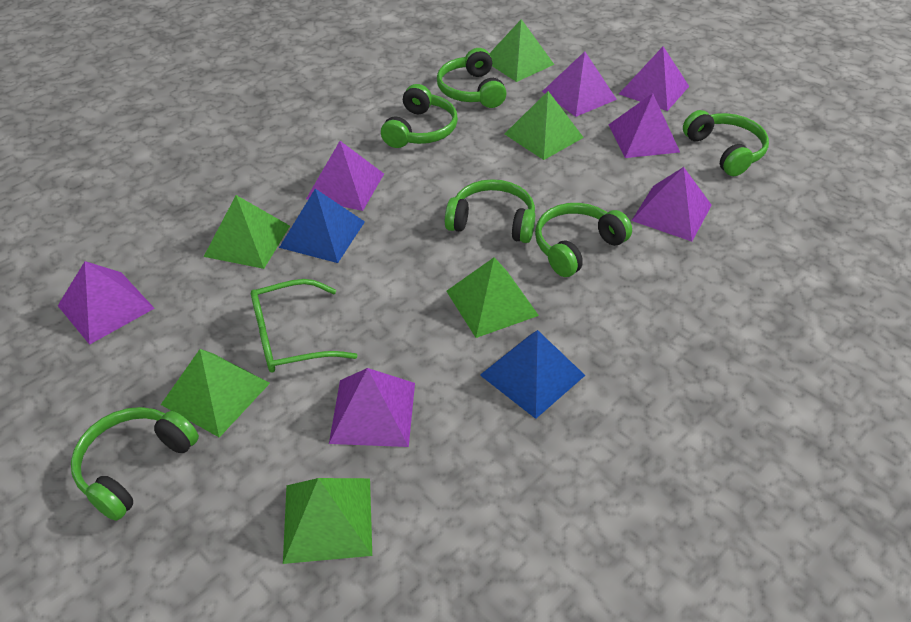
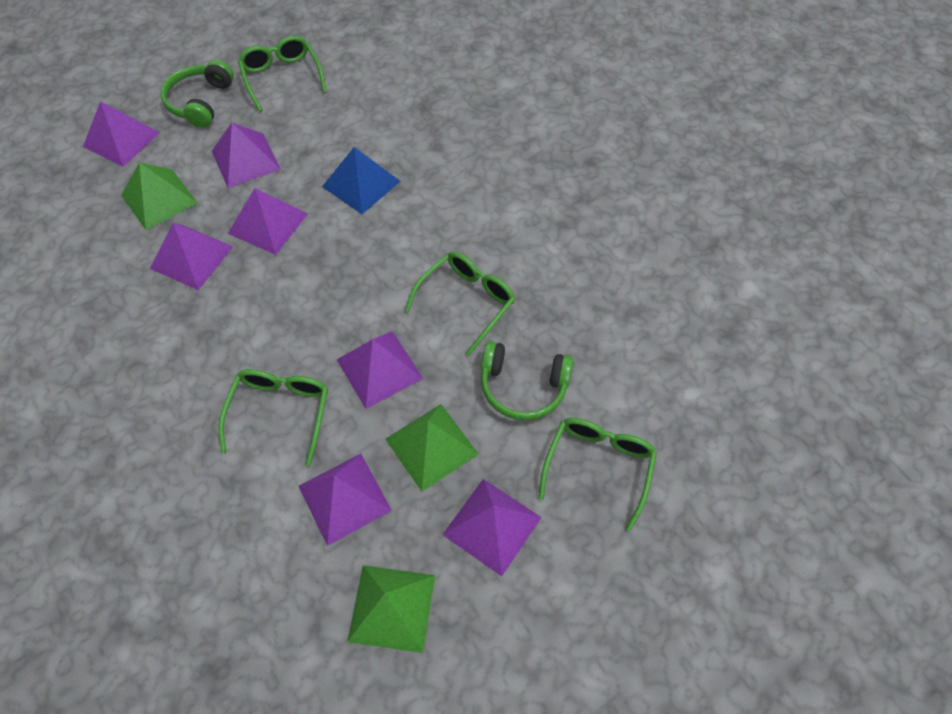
blue pyramid: [279,189,365,263] [480,330,585,419] = 2 -> [322,147,400,214] = 1
green glasses: [251,279,358,373] = 1 -> [219,369,328,466] [238,36,327,112] [405,252,515,356] [538,418,657,531] = 4
green headphones: [71,407,199,521] [381,84,458,148] [437,48,507,108] [445,179,535,243] [535,203,632,277] [683,110,769,176] = 6 -> [161,60,234,128] [481,341,573,421] = 2
green pyramid: [161,349,270,438] [204,195,290,269] [283,478,372,564] [446,257,539,338] [489,19,554,82] [505,91,584,160] = 6 -> [121,162,197,230] [347,565,435,653] [385,404,479,491] = 3

